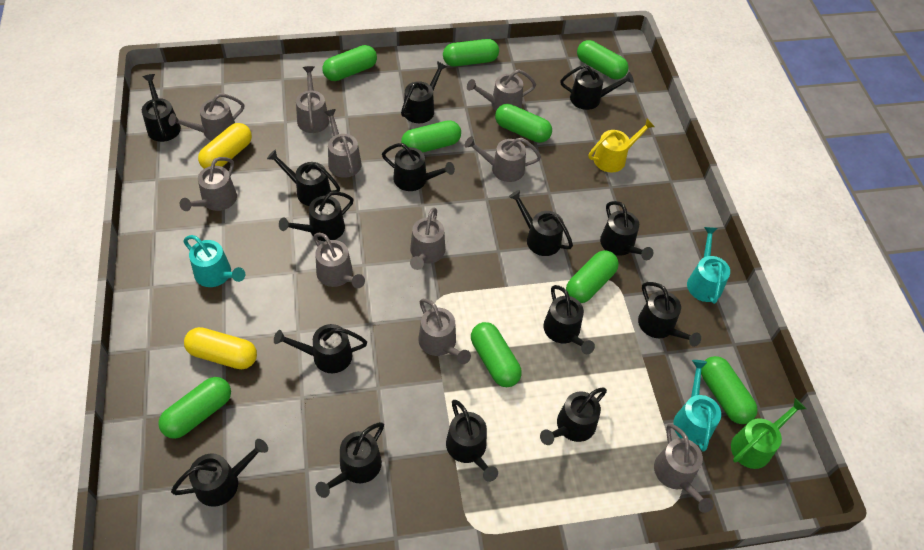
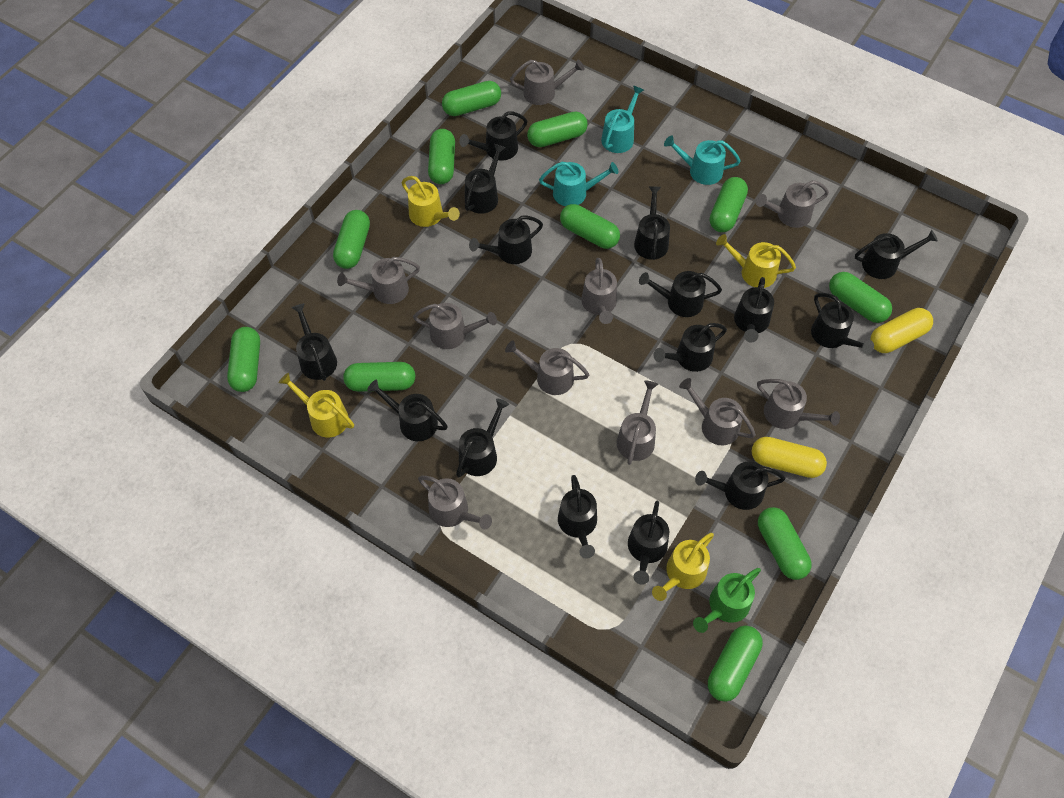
green capsule: [158,377,231,439] [322,45,377,81] [401,120,461,153] [443,39,499,67] [471,322,522,387] [495,104,552,143] [566,250,619,303] [577,40,629,80] [701,356,758,424] = 9 -> [227,327,260,392] [333,210,370,269] [343,362,416,392] [428,129,455,184] [442,81,501,116] [527,112,588,147] [560,204,620,249] [708,626,763,702] [710,177,748,232] [758,507,812,580] [829,272,892,323] = 11
yellow watering can: [589,119,655,173] = 1 -> [279,373,354,437] [401,176,460,227] [652,533,714,601] [716,234,796,288] = 4

